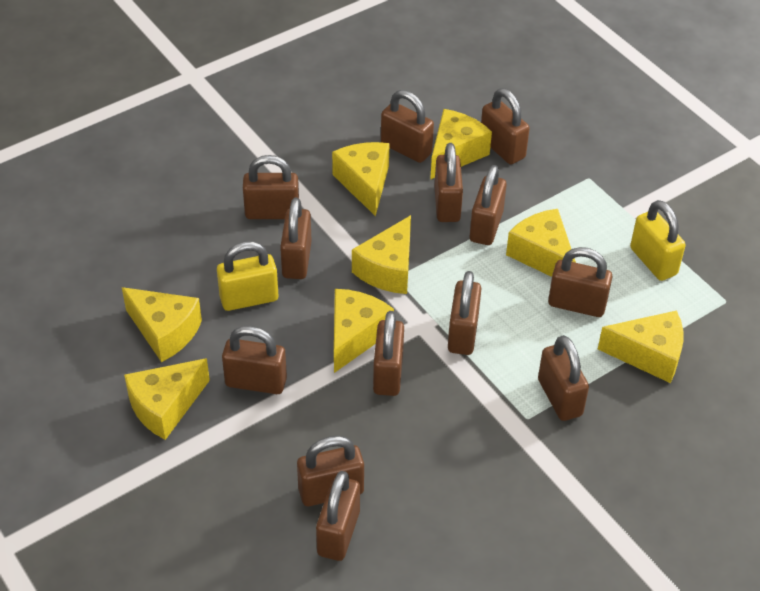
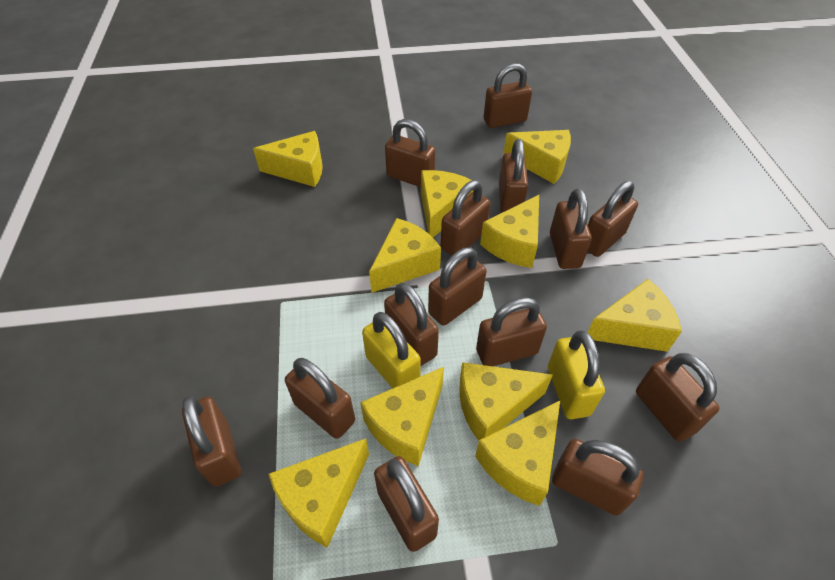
brown padlock: [222,326,287,394] [243,155,299,219] [280,198,311,279] [297,436,364,506] [316,471,360,561] [373,311,404,396] [381,90,434,163] [434,143,463,222] [448,271,482,355] [470,165,507,245] [481,88,530,164] [538,335,589,421] [548,247,613,317] = 13 -> [182,396,241,487] [285,358,355,439] [374,456,439,552] [384,283,439,366] [385,119,435,187] [428,247,487,326] [441,180,490,255] [476,297,547,366] [483,63,532,128] [499,139,528,213] [550,188,592,269] [552,439,643,516] [588,181,638,257] [636,353,719,442] = 14
yellow cheese: [122,287,202,362] [124,358,210,440] [332,142,390,216] [334,289,394,373] [352,215,411,294] [430,109,492,180] [506,209,576,277] [598,311,684,383] = 8 -> [253,131,323,187] [269,438,369,548] [360,367,444,466] [369,218,441,293] [421,170,473,237] [459,362,553,440] [475,401,560,506] [480,195,539,268] [503,130,571,184] [588,279,682,352] = 10

